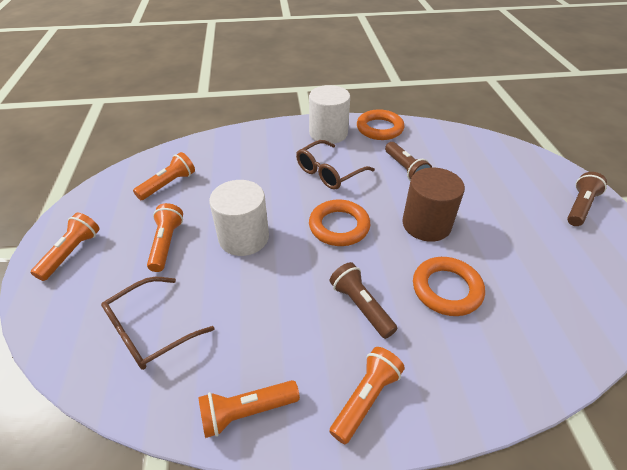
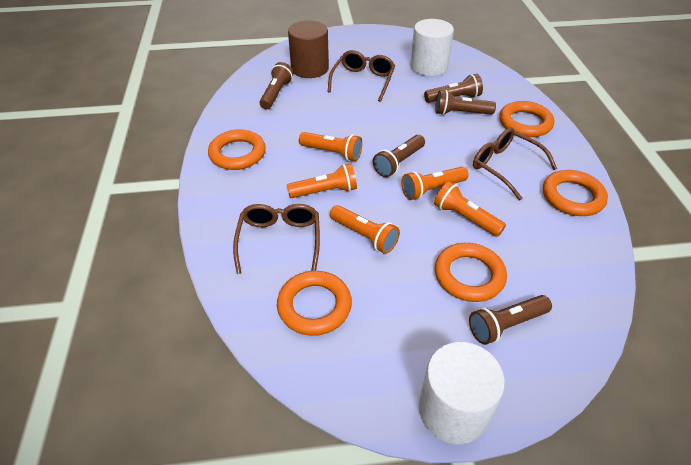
brown flashlight: [330,262,398,339] [385,142,432,181] [567,172,607,226] = 3 -> [259,62,294,109] [373,135,425,177] [424,74,483,103] [435,90,496,115] [469,295,552,345] = 5
brown glasses: [101,277,214,370] [296,140,375,190] = 2 -> [233,204,320,274] [328,50,395,102] [473,128,557,200] = 3
orange ring: [309,199,370,246] [357,109,405,140] [413,257,485,316] = 3 -> [208,129,266,170] [277,271,352,336] [435,243,507,302] [499,101,554,137] [543,170,608,216] = 5

